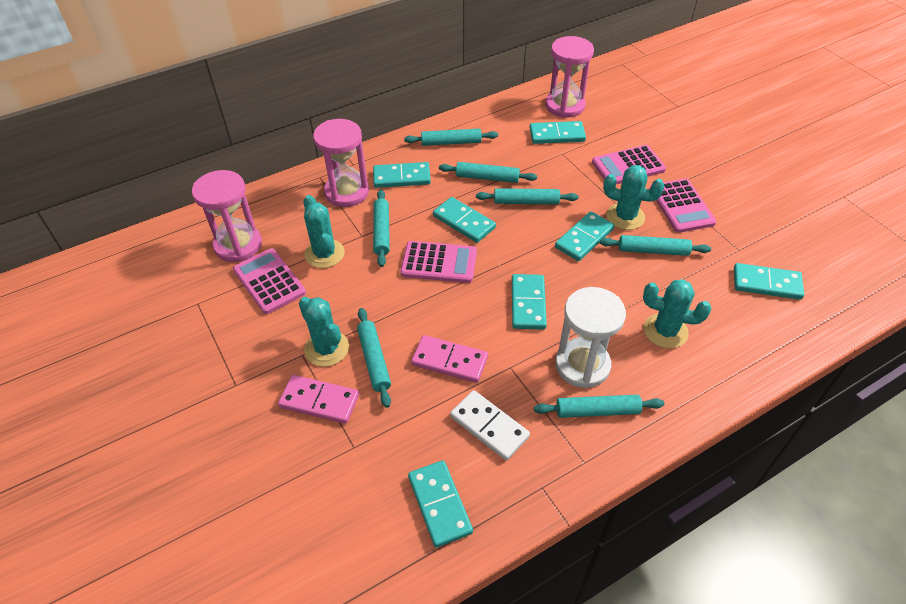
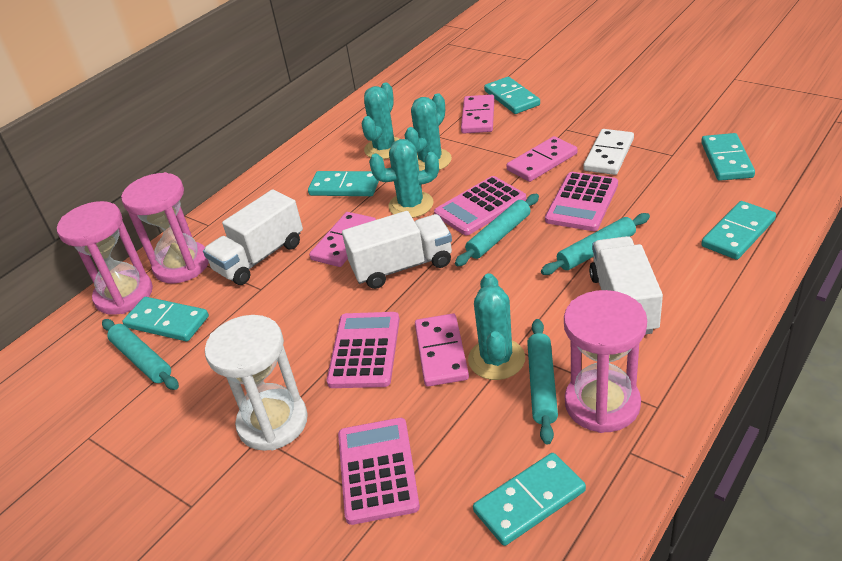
pink domino: [278,375,359,424] [411,335,488,383] = 2 -> [309,212,376,267] [415,313,469,387] [461,95,494,133] [507,136,577,182] = 4
turquoise domino: [373,162,431,188] [408,460,473,547] [433,197,496,243] [512,274,547,330] [530,121,586,144] [555,211,614,261] [734,263,804,300] = 7 -> [122,297,209,341] [308,171,379,196] [473,453,586,546] [484,77,540,114] [701,133,755,181] [702,201,776,260] = 6
turquoise rolling pin: [357,308,391,408] [373,190,390,267] [404,128,498,146] [439,162,537,183] [476,188,578,205] [534,395,664,418] [600,235,711,256] = 7 -> [102,319,179,390] [455,194,539,266] [527,319,558,445] [541,213,650,275] = 4
white truck: none = 0 -> [203,189,303,285] [342,211,452,289] [589,236,663,334] = 3

